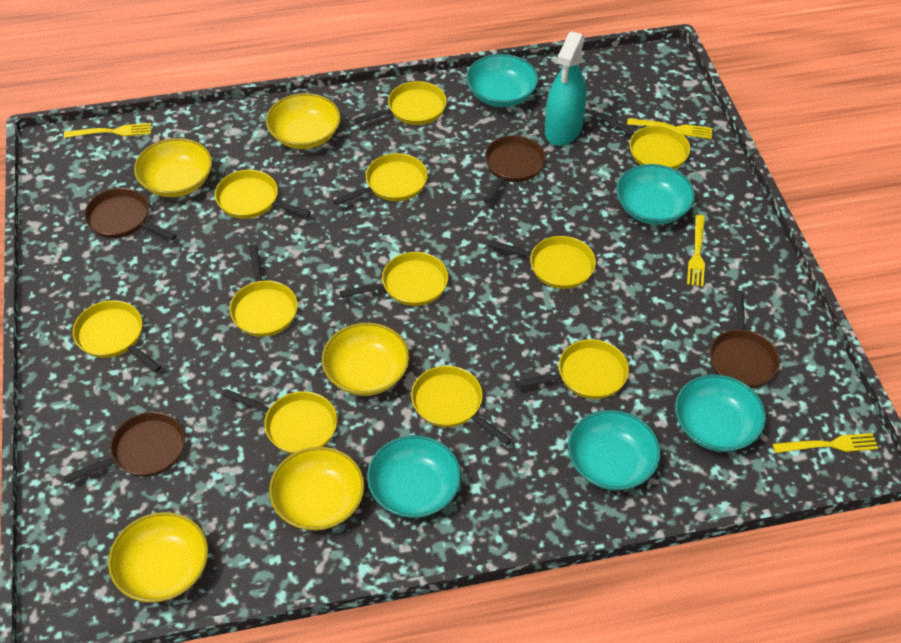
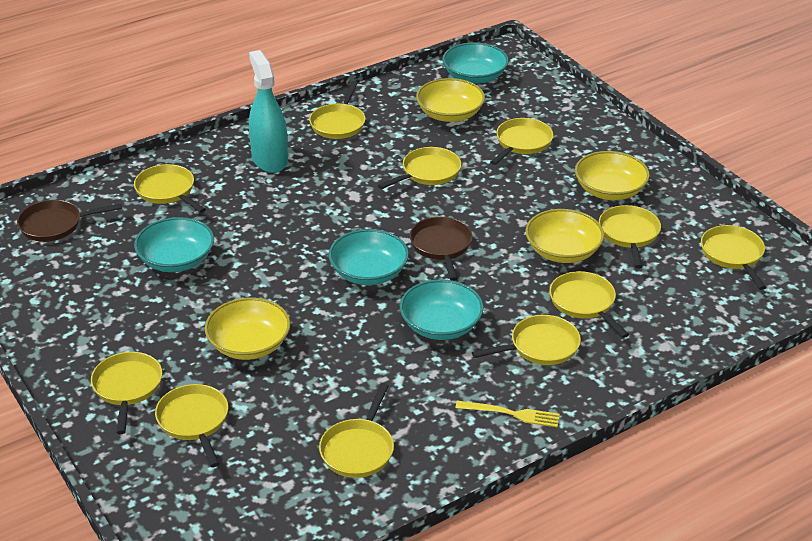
brown pan: [63,412,185,484] [84,188,177,241] [484,135,546,203] [709,290,780,388] = 4 -> [17,200,122,242] [410,217,472,281] = 2
turquoise bowl: [367,435,461,518] [466,54,538,107] [568,410,661,490] [616,164,695,225] [675,374,766,452] = 5 -> [134,217,214,272] [328,229,409,285] [400,279,484,340] [442,42,509,84] = 4
yellow bowl: [108,512,208,603] [134,138,212,197] [266,93,341,149] [269,447,365,531] [322,323,410,396] = 5 -> [205,298,290,360] [416,78,485,122] [525,209,604,263] [575,151,650,200] = 4
yellow fork: [64,123,151,138] [627,118,712,139] [687,215,705,287] [773,433,878,453] = 4 -> [455,401,560,427] = 1

